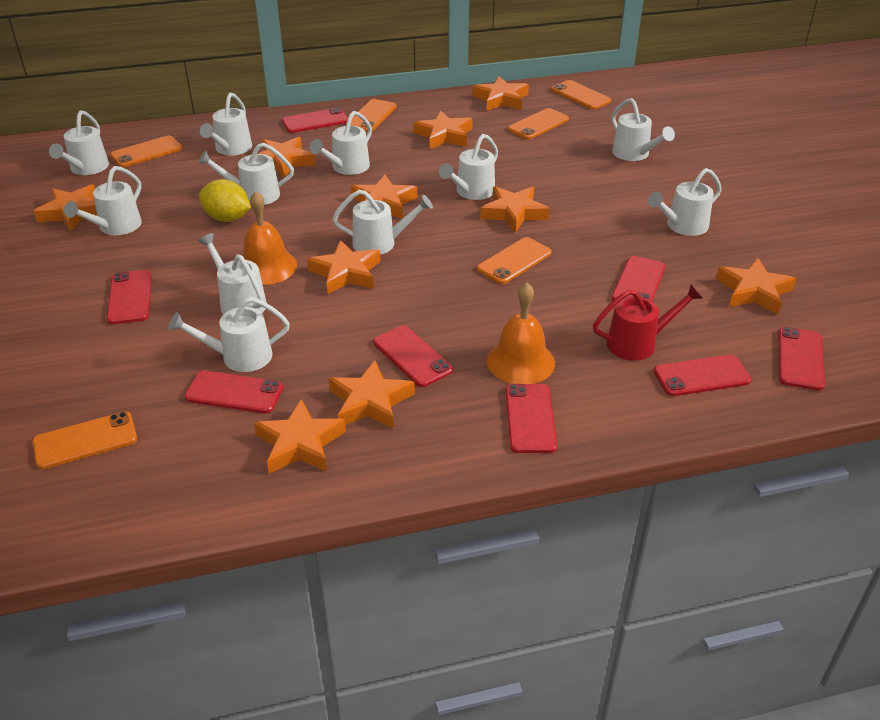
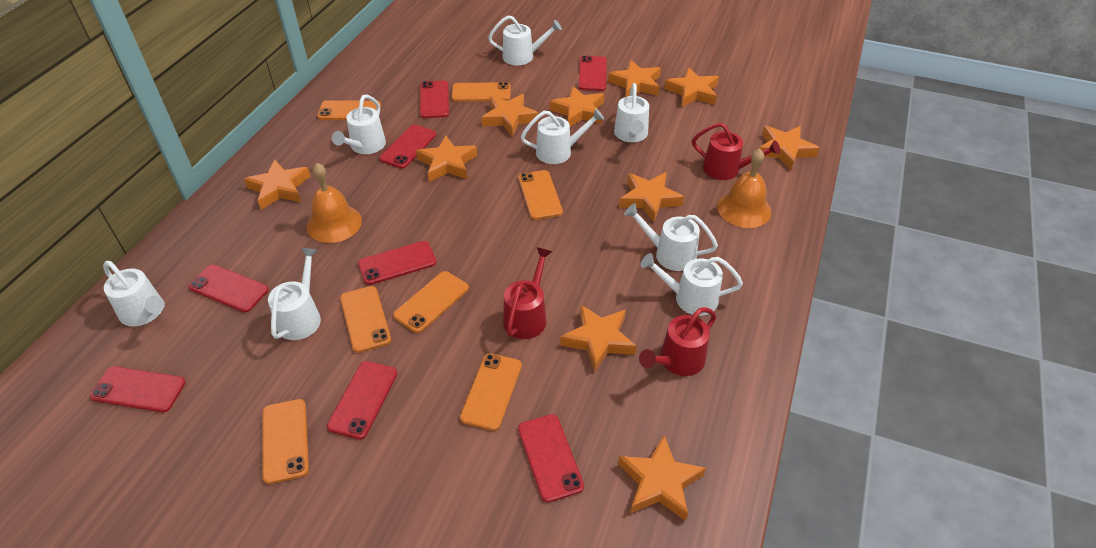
orange phone: [32,412,137,469] [110,135,183,167] [346,99,397,132] [477,237,552,284] [508,108,569,139] [551,80,611,110] = 6 -> [262,399,309,484] [317,100,381,120] [340,286,391,353] [393,271,469,333] [452,82,511,102] [460,353,522,431] [518,170,563,220] = 7
red watering can: [593,285,703,361] = 1 -> [503,247,552,339] [639,307,716,376] [692,122,780,180] = 3
white watering can: [49,110,109,175] [64,166,142,235] [168,297,290,372] [198,143,294,205] [198,233,267,315] [200,93,252,156] [310,111,372,175] [332,190,433,255] [439,134,498,200] [612,98,675,161] [648,168,722,236] = 11 -> [103,261,165,327] [268,247,321,340] [332,95,386,154] [488,15,562,65] [521,108,604,164] [614,83,649,142] [624,203,718,271] [641,253,743,316] = 8
yellow lemon: [199,179,251,222] = 1 -> none = 0

